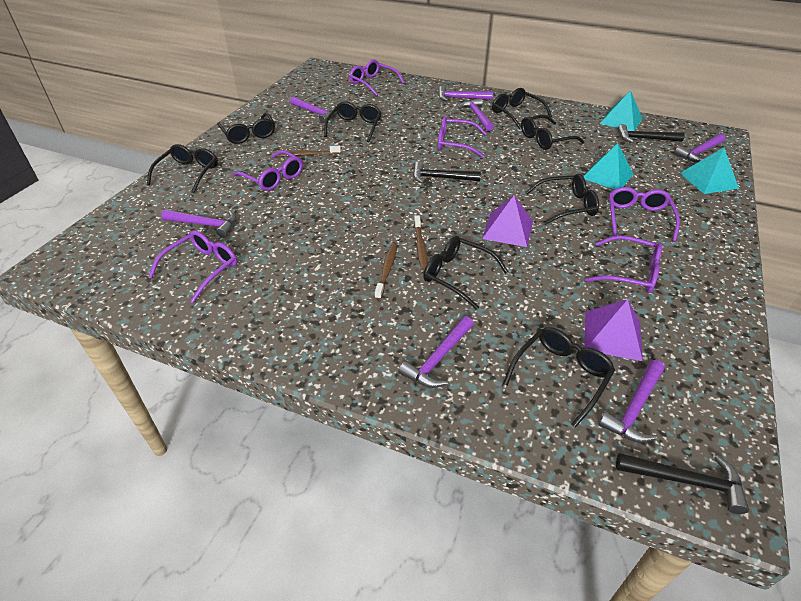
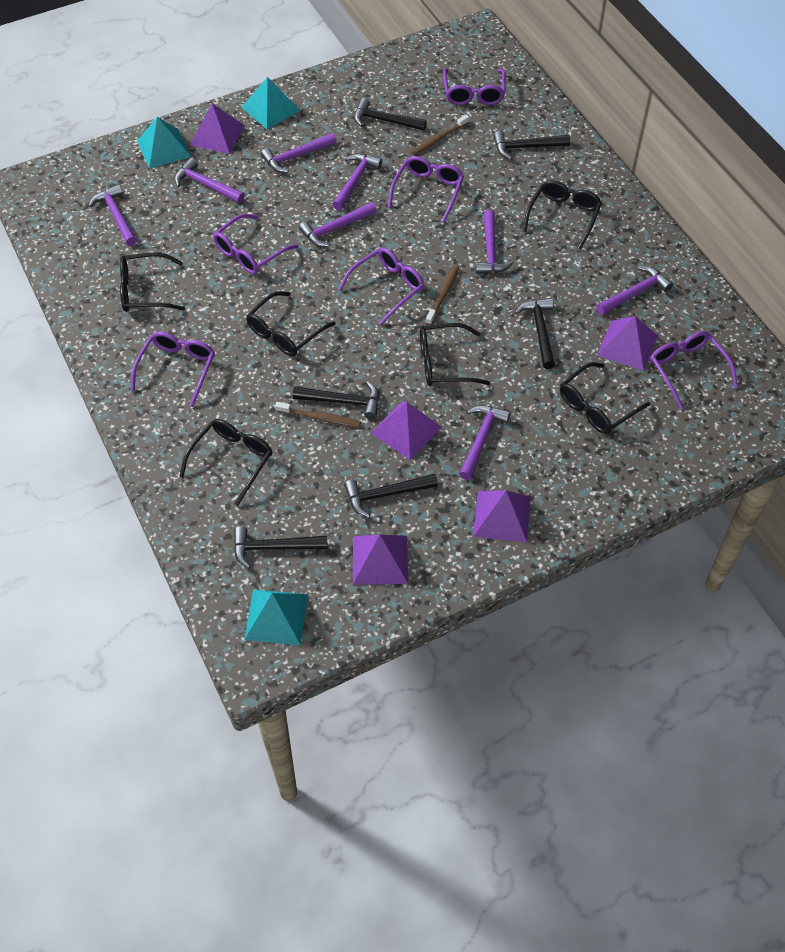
black glasses: [147,144,218,193] [217,112,275,144] [324,101,382,142] [423,236,509,310] [492,88,552,129] [503,327,615,428] [521,115,584,150] [526,174,599,225] = 8 -> [120,253,185,312] [179,419,273,506] [246,291,335,356] [420,323,490,386] [523,180,602,250] [560,362,650,434] = 6
black hammer: [413,161,481,184] [616,453,749,514] [618,124,685,143] = 3 -> [234,526,327,568] [293,381,379,419] [344,474,438,517] [354,98,427,131] [493,131,570,159] [515,298,555,369] = 6
purple hammer: [161,210,236,238] [290,97,337,123] [399,316,474,388] [438,86,493,101] [458,98,494,131] [599,360,665,443] [674,134,725,162] = 7 -> [89,184,137,246] [175,158,245,203] [261,133,337,173] [299,202,376,247] [332,153,382,210] [459,405,511,480] [475,210,514,274] [596,266,673,315] = 8
purple pyramid: [482,195,533,247] [584,299,643,361] = 2 -> [190,104,245,154] [353,535,408,585] [371,401,442,460] [473,490,531,543] [597,316,658,371] = 5

